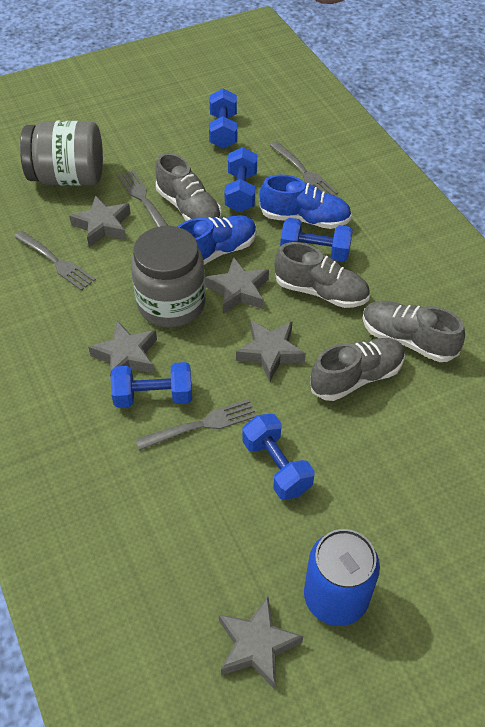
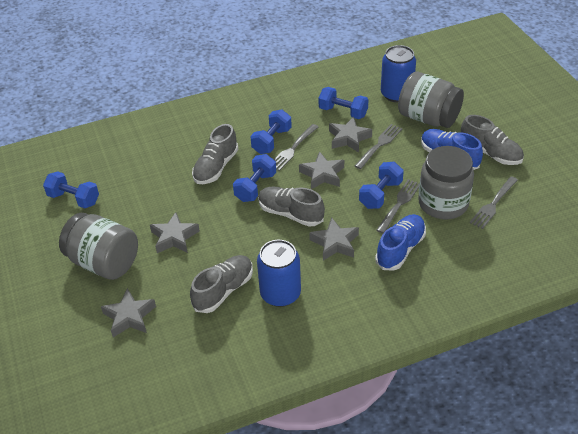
blue can: [304,529,380,626] = 1 -> [257,240,301,307] [381,45,416,102] = 2
grey jar: [20,121,103,186] [131,226,206,328] = 2 -> [59,213,138,280] [398,72,464,128] [418,146,474,219] = 3

